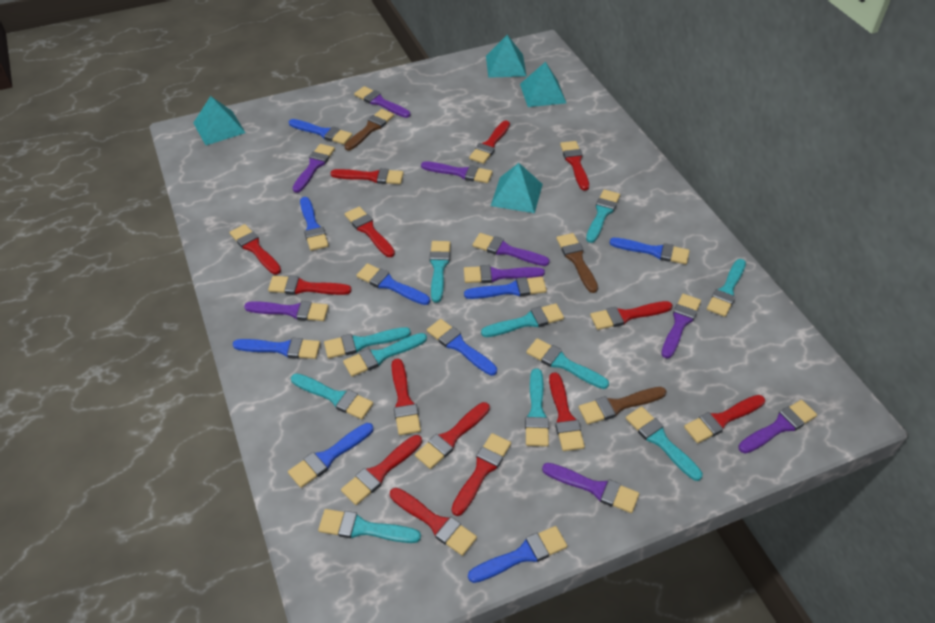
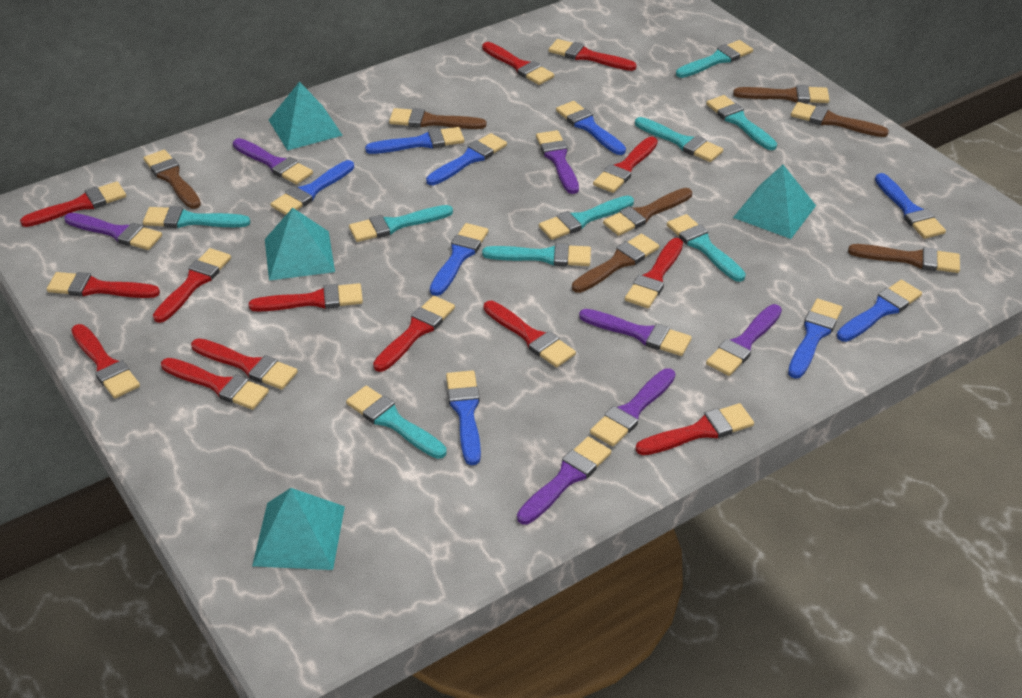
brown brush: [344,109,394,151] [556,233,598,293] [579,387,666,424] = 3 -> [143,150,201,209] [389,108,486,129] [572,234,659,293] [603,188,692,236] [733,85,829,103] [791,102,889,137] [848,244,960,273] = 7
purple brush: [244,301,329,321] [293,144,335,193] [354,86,410,118] [421,161,493,183] [464,265,545,283] [473,233,550,266] [542,463,639,513] [661,294,701,358] [738,400,817,454] = 9 -> [64,213,162,250] [233,138,313,185] [517,437,611,525] [536,130,579,194] [579,309,692,356] [590,368,676,447] [706,304,782,376] = 7
turquoise brush: [291,373,373,419] [318,509,421,543] [324,327,411,358] [343,333,427,377] [430,241,451,302] [481,303,564,337] [525,368,549,447] [526,338,609,389] [586,189,620,243] [626,406,703,481] [707,259,746,317] = 11 -> [143,206,250,228] [346,386,447,459] [349,205,453,242] [482,243,591,266] [539,195,634,240] [635,117,723,162] [667,214,746,282] [676,40,753,78] [706,95,777,150] = 9

